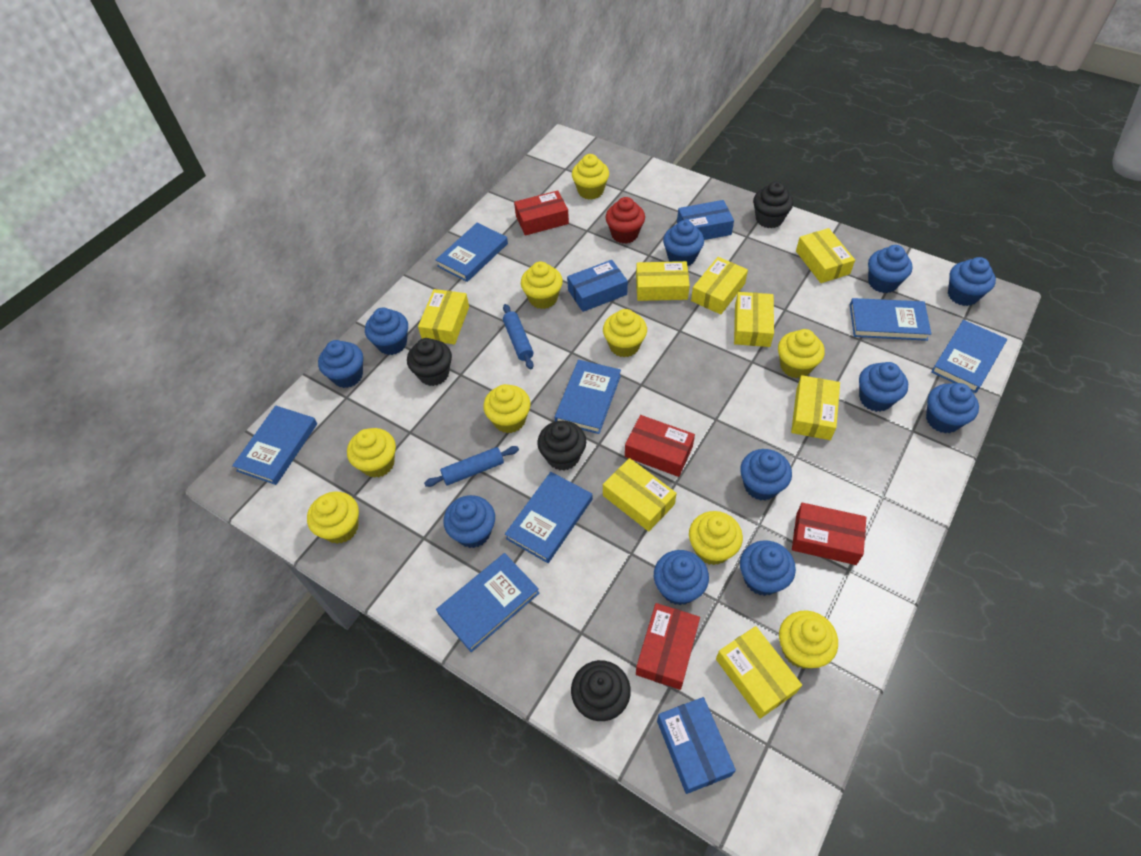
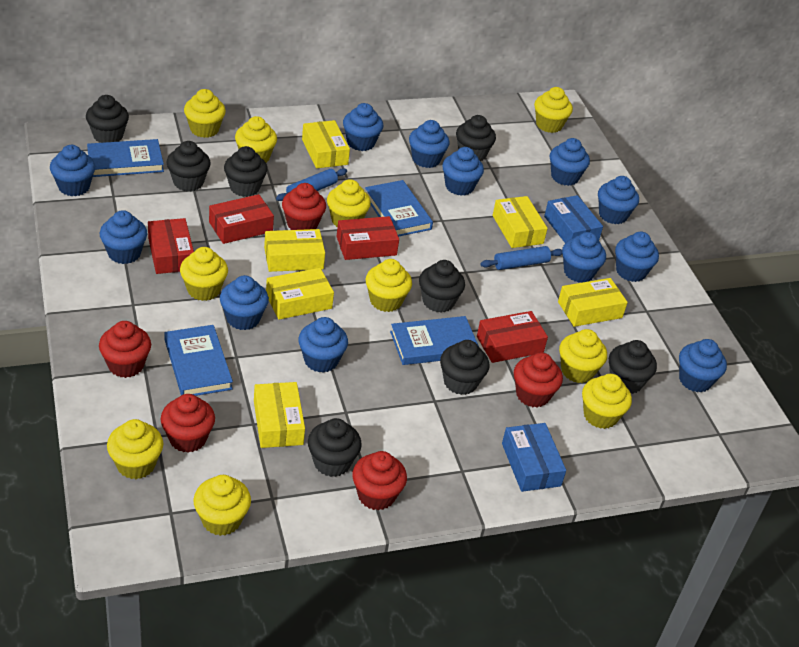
black cupcake: [407,338,452,386] [537,421,586,471] [571,660,631,721] [753,181,793,229] = 4 -> [86,95,129,143] [167,141,211,191] [224,146,267,197] [308,418,362,477] [419,260,465,313] [440,340,489,395] [456,115,496,161] [609,340,657,394] = 8
blue book: [232,406,317,485] [436,223,508,282] [436,553,539,652] [505,472,593,563] [555,360,621,434] [850,298,931,341] [931,320,1007,393] = 7 -> [87,139,164,177] [164,325,233,396] [365,180,433,237] [390,316,478,365] = 4
blue box: [567,260,628,312] [657,697,736,794] [677,200,734,240] = 3 -> [502,423,566,492] [544,195,603,243] = 2
blue cupcake: [318,340,363,388] [365,308,408,355] [443,495,495,548] [654,550,709,605] [663,220,704,266] [740,449,792,501] [740,540,796,596] [859,362,908,412] [868,245,913,293] [926,383,979,433] [948,257,996,306] = 11 -> [50,145,95,196] [100,210,147,264] [220,275,269,330] [298,317,348,373] [343,103,383,151] [409,120,450,168] [442,147,484,196] [550,138,590,186] [562,232,606,283] [598,176,639,224] [615,232,659,282] [679,339,727,392] = 12
red cupcake: [606,197,645,244] = 1 -> [99,321,151,378] [161,394,215,453] [282,183,326,230] [352,451,407,510] [514,352,563,407] = 5
yellow box: [418,289,469,345] [603,458,677,531] [636,261,690,301] [691,257,748,315] [716,626,802,719] [734,292,774,347] [791,375,840,440] [796,228,855,283] = 8 -> [254,382,305,448] [264,229,325,272] [266,268,334,320] [302,120,350,168] [493,196,548,248] [558,278,628,327] = 6
yellow cupcake: [307,492,359,544] [347,428,396,478] [483,384,531,433] [521,262,563,309] [572,154,609,200] [603,309,647,357] [689,511,743,565] [778,329,825,378] [779,610,838,669] = 9 -> [107,419,163,479] [180,247,228,301] [184,89,226,138] [193,475,251,536] [235,116,277,163] [327,179,371,227] [366,259,412,312] [534,87,573,133] [559,329,607,383] [582,374,632,429] = 10

